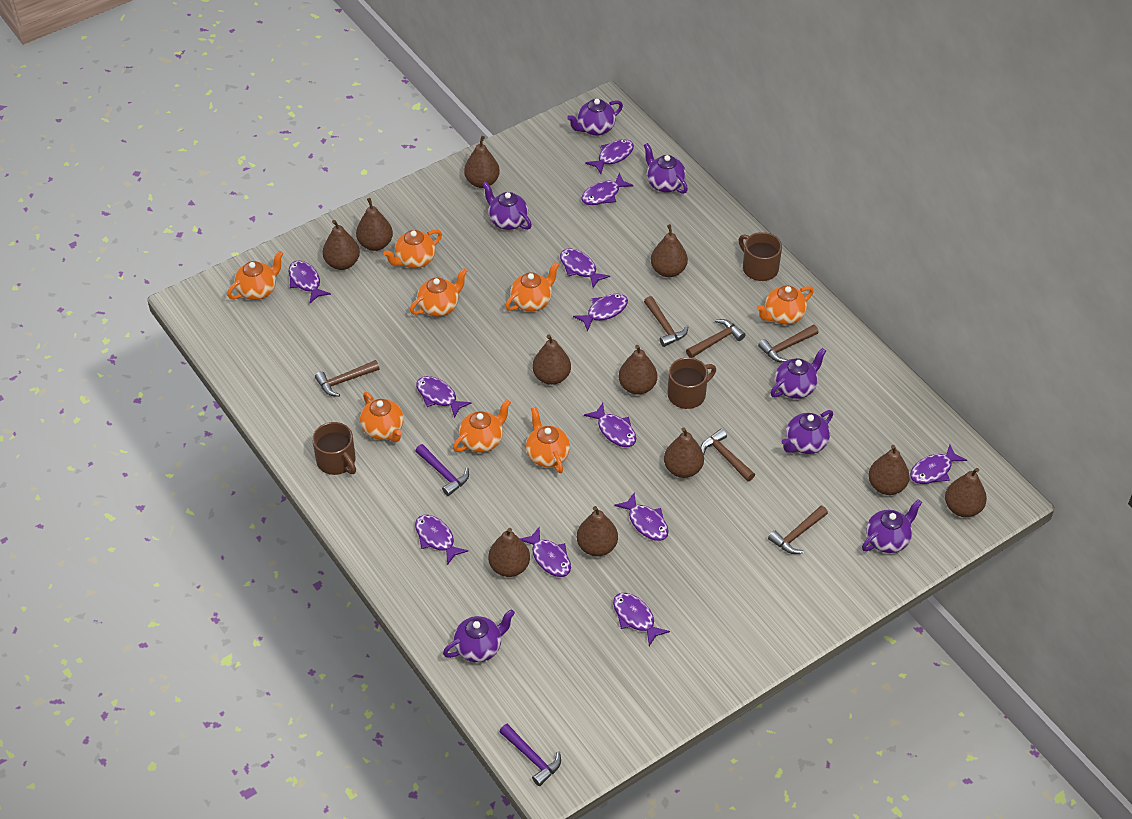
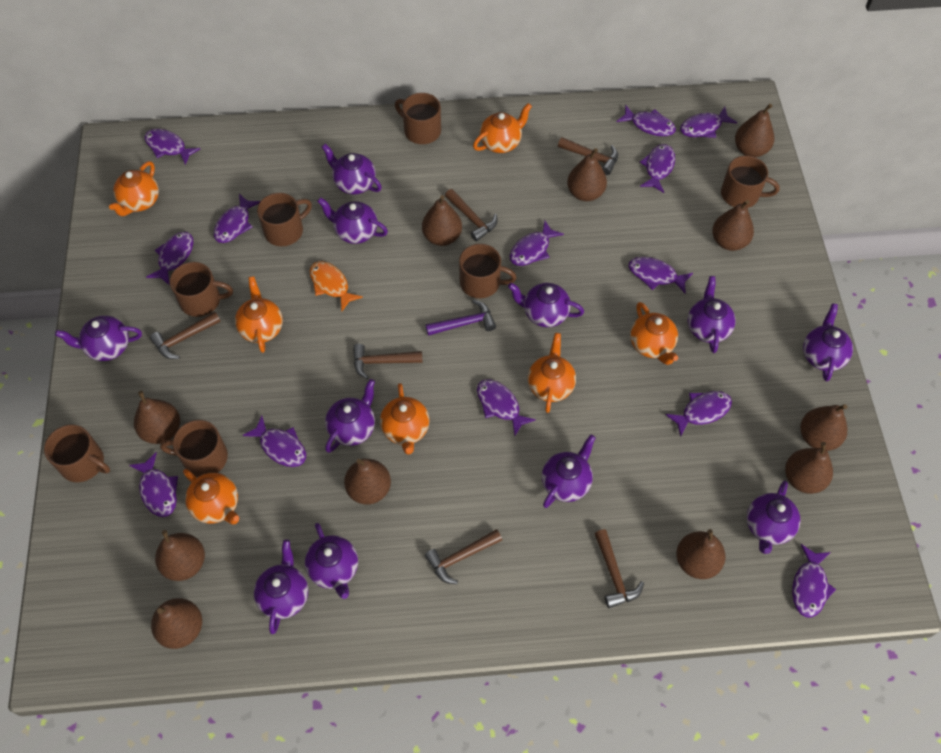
brown mug: [312,422,356,475] [668,357,716,409] [739,232,782,281] = 3 -> [44,424,110,482] [160,420,228,477] [170,262,233,317] [257,193,312,246] [395,93,441,144] [459,244,517,298] [721,156,780,208] = 7
orange fish: none = 0 -> [310,261,363,311] = 1
orange teapot: [227,251,284,300] [360,392,404,442] [383,230,442,268] [410,268,467,317] [453,400,511,453] [505,262,559,311] [526,407,570,473] [757,285,814,325] = 8 -> [109,161,159,216] [183,469,239,525] [235,276,283,353] [380,383,429,455] [473,103,532,153] [528,333,576,413] [630,302,678,365] = 7
purple fish: [289,260,331,303] [415,515,468,565] [416,376,471,418] [520,527,571,577] [560,249,610,288] [573,294,628,332] [581,173,634,205] [584,403,636,447] [585,139,634,174] [613,593,670,646] [614,492,669,541] [910,444,967,484] = 12 -> [129,452,178,517] [144,129,200,165] [146,232,193,285] [214,194,260,243] [243,416,306,467] [477,379,536,436] [510,221,564,266] [617,105,676,136] [628,257,693,294] [640,144,675,193] [665,391,732,437] [680,107,737,138] [792,544,836,618] = 13
purple hammer: [415,444,469,496] [499,724,561,786] = 2 -> [425,300,496,336] = 1
purple teapot: [443,609,515,662] [482,182,532,230] [567,99,623,136] [644,143,688,194] [771,348,826,399] [782,410,833,454] [862,499,922,553] = 7 -> [55,316,142,361] [254,540,308,634] [305,523,358,599] [317,197,388,244] [322,144,382,194] [325,379,375,453] [508,283,584,327] [542,435,596,508] [688,276,736,353] [747,481,801,554] [803,303,853,381] = 11

